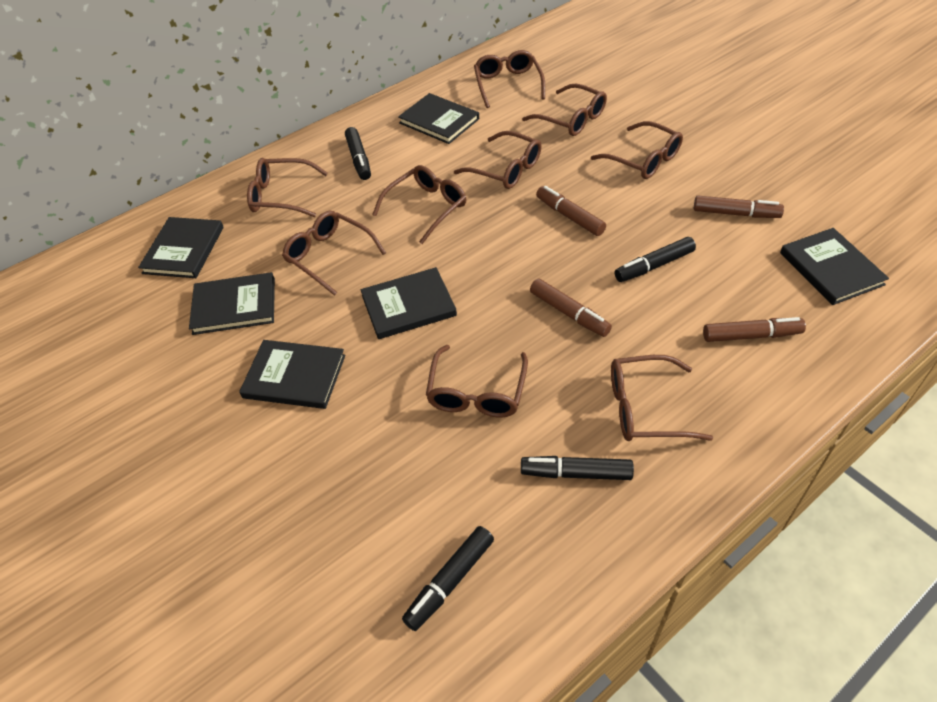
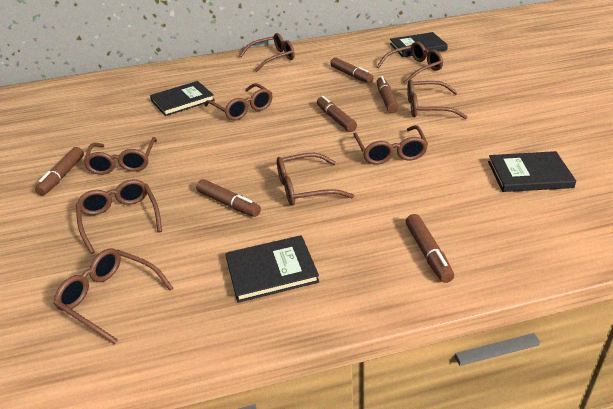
black book: [138,217,224,278] [189,272,275,335] [239,340,345,409] [361,267,457,339] [398,93,479,144] [780,228,889,305] = 6 -> [150,81,215,116] [225,235,319,303] [390,32,448,57] [488,151,576,192] = 4
black marker: [345,127,371,180] [402,526,494,631] [521,456,634,480] [615,237,696,282] = 4 -> none = 0
brown marker: [530,279,612,337] [536,186,606,236] [694,195,784,218] [703,317,806,342] = 4 -> [35,147,84,195] [196,179,261,217] [317,96,357,132] [330,58,373,83] [377,76,399,113] [405,214,454,283] = 6

